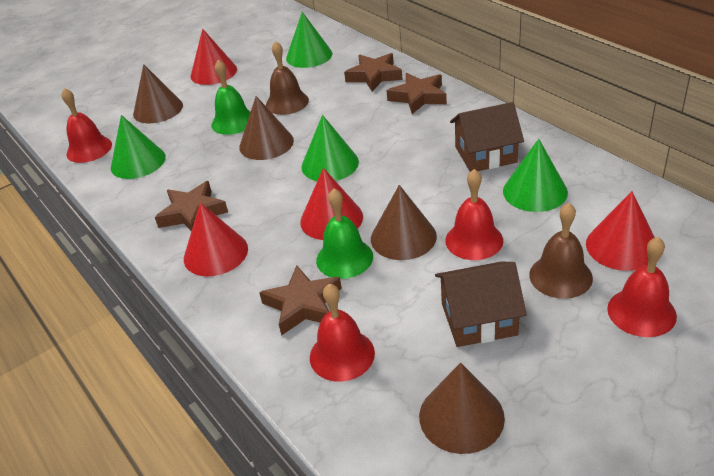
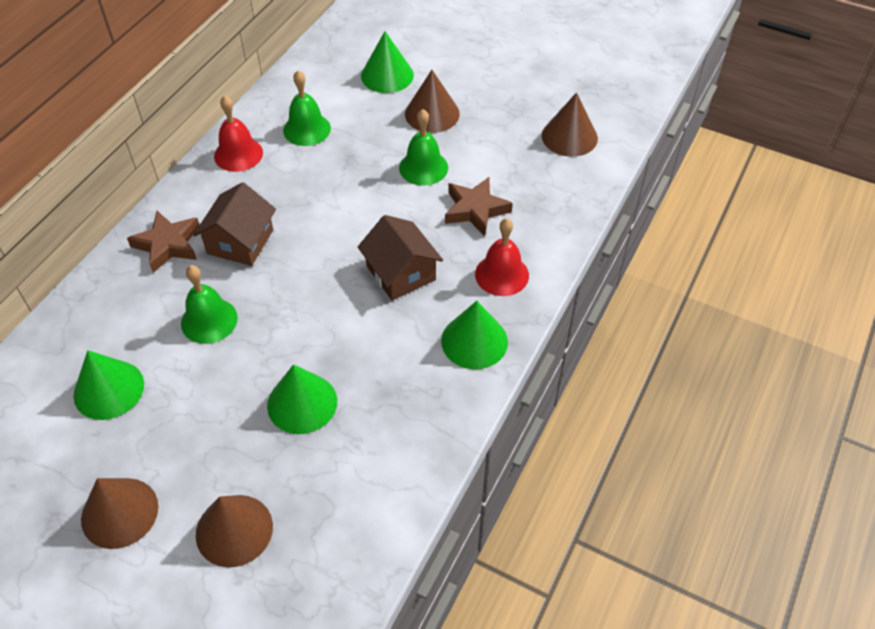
brown bell: [266,41,309,115] [529,203,593,299] = 2 -> none = 0
brown star: [155,181,228,231] [259,265,342,336] [344,53,403,92] [387,73,447,114] = 4 -> [127,211,199,273] [445,177,513,236] = 2
green bell: [212,60,250,135] [316,189,373,279] = 2 -> [181,265,238,344] [283,70,331,146] [399,109,448,186] = 3
red bell: [61,88,112,163] [310,284,375,382] [445,169,503,260] [607,237,677,337] = 4 -> [214,96,263,172] [475,218,529,296] = 2
red cone: [184,203,248,276] [190,29,237,85] [300,168,363,240] [586,191,655,271] = 4 -> none = 0

